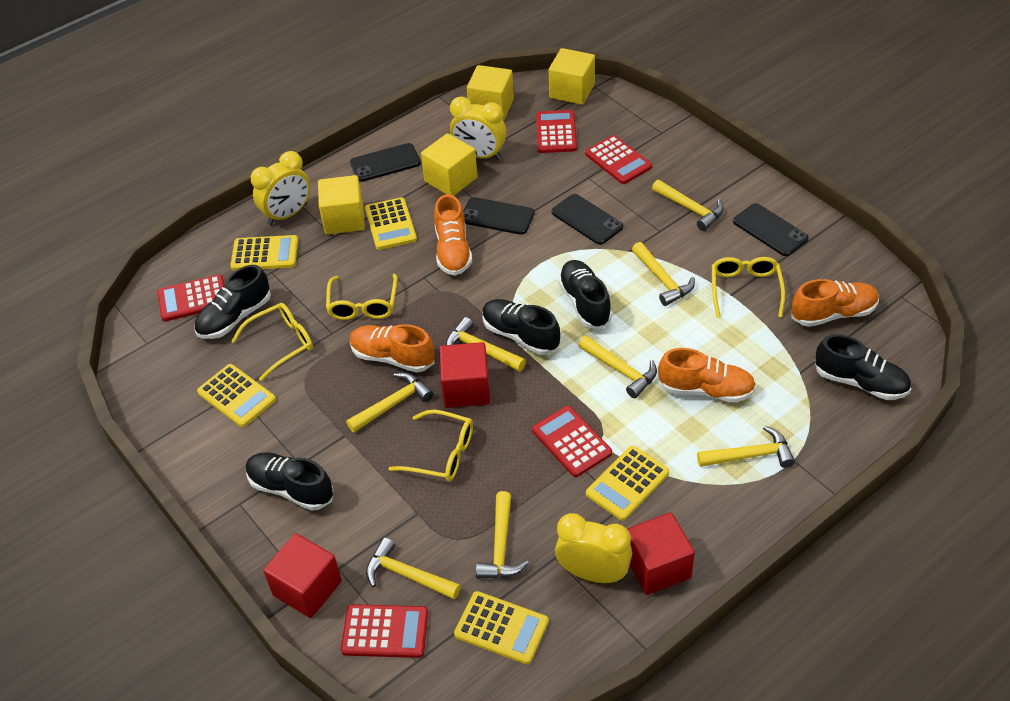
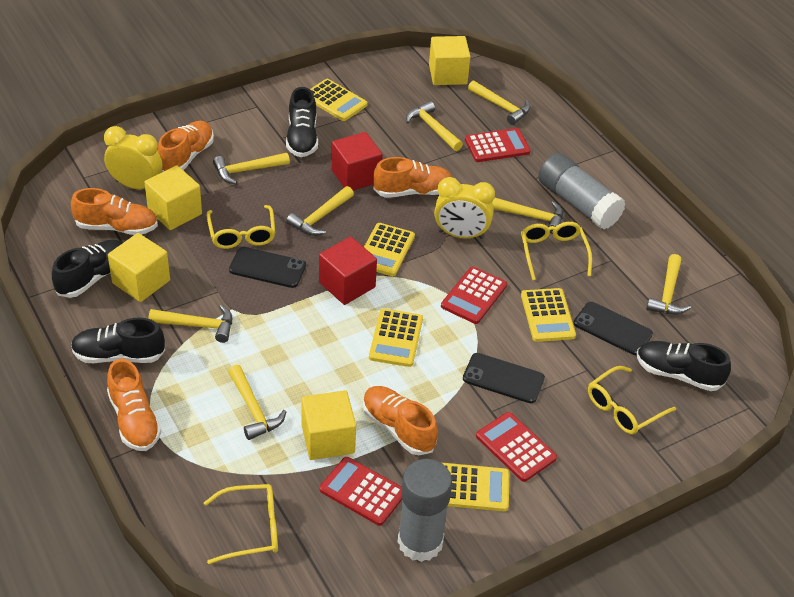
black phone: [350,143,421,182] [463,197,535,235] [552,194,623,245] [733,203,809,256] = 4 -> [229,247,306,288] [463,353,545,403] [574,302,653,355] = 3
black shoe: [194,265,271,339] [246,452,333,511] [482,299,560,355] [558,260,612,329] [815,334,911,400] = 5 -> [52,240,122,298] [71,318,165,363] [286,87,318,157] [637,341,731,391] = 4
grey glue stick: none = 0 -> [398,459,452,562] [538,153,626,230] = 2
orange shoe: [349,324,435,373] [434,194,472,276] [658,348,756,402] [791,279,879,327] = 4 -> [71,188,158,235] [107,359,161,451] [157,121,214,172] [363,386,438,455] [373,157,452,198] = 5
red calculator: [157,274,224,321] [341,604,428,658] [532,406,612,477] [536,110,577,153] [585,135,652,184] = 5 -> [320,457,402,526] [441,267,507,324] [465,128,531,162] [476,412,557,482] = 4
red cube: [263,533,342,618] [440,342,490,408] [627,512,695,595] = 3 -> [319,237,377,305] [331,132,383,191] = 2
yellow clock: [250,151,310,225] [450,97,507,160] [555,513,632,583] = 3 -> [104,126,163,189] [434,177,495,239] = 2

